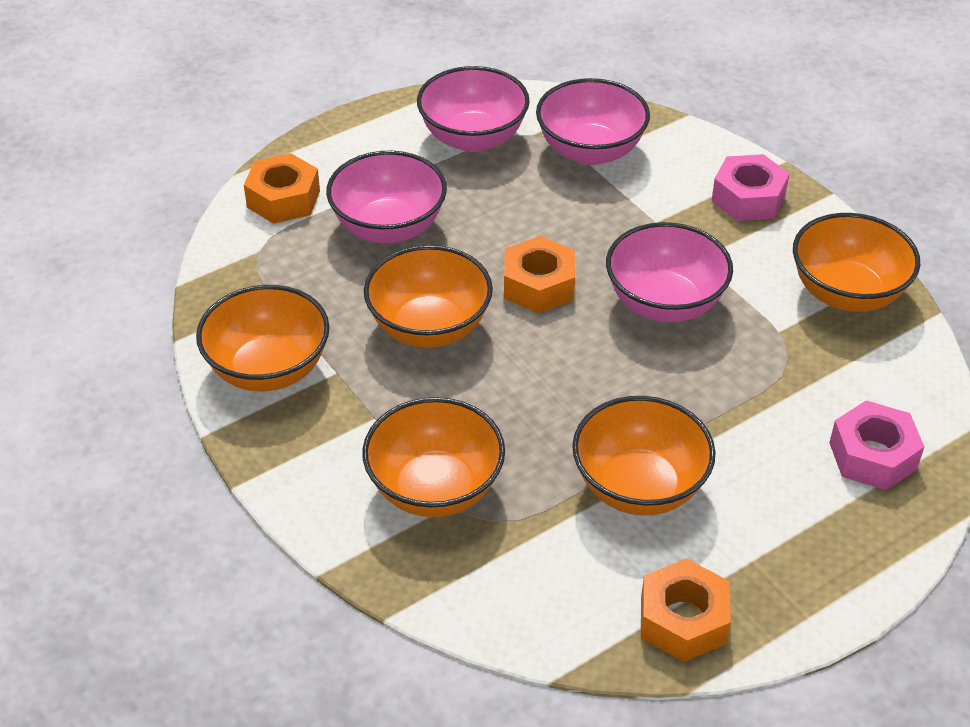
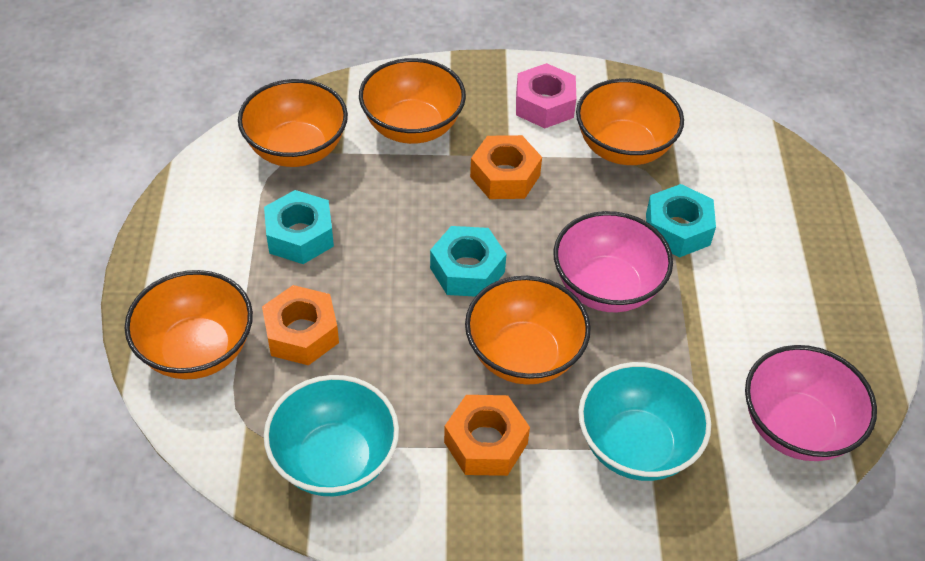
pink bowl: [326,150,447,243] [417,66,530,152] [536,78,650,165] [606,222,733,322] = 4 -> [553,211,673,312] [745,345,877,461] = 2
pink nut: [712,154,789,221] [829,400,924,490] = 2 -> [516,63,576,128] = 1
turquoise bowl: none = 0 -> [263,375,399,496] [578,362,711,481] = 2
turquoise nut: none = 0 -> [264,190,334,264] [430,226,506,297] [646,184,716,257] = 3

